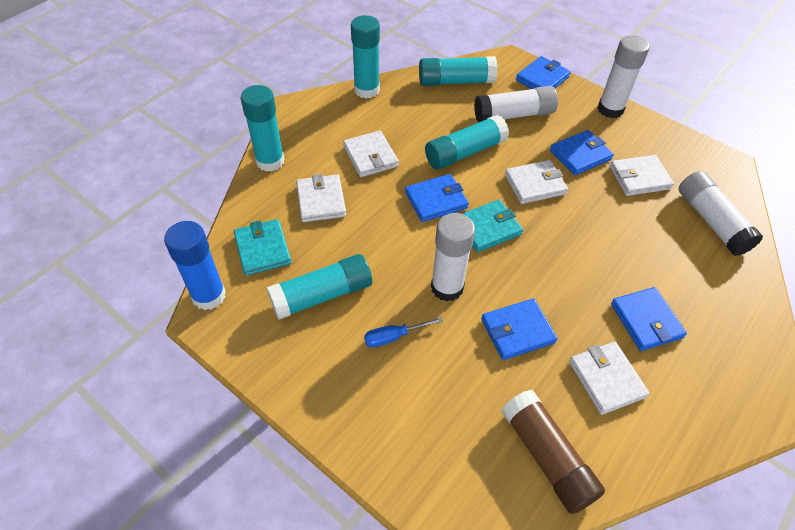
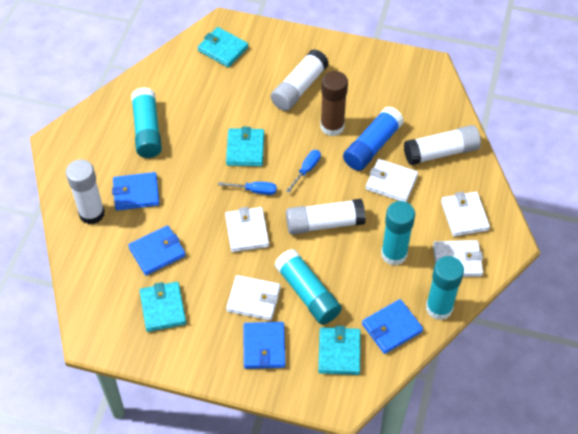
blue screwdriver: [364,317,443,347] = 1 -> [218,182,277,195] [286,150,321,193] = 2
blue wallet: [405,174,469,222] [481,298,557,360] [516,56,571,89] [550,130,614,175] [611,287,687,351] = 5 -> [112,172,160,211] [128,225,186,276] [243,322,285,369] [362,299,423,354] = 4
turquoise glue stick: [241,85,285,172] [267,254,372,320] [351,15,380,98] [419,56,498,86] [425,115,509,170] = 5 -> [131,88,162,158] [275,249,342,325] [381,201,415,265] [426,256,464,320] = 4
turquoise wallet: [234,219,291,276] [462,200,523,252] = 2 -> [139,282,186,332] [197,27,248,68] [226,127,264,166] [318,326,361,375] = 4

